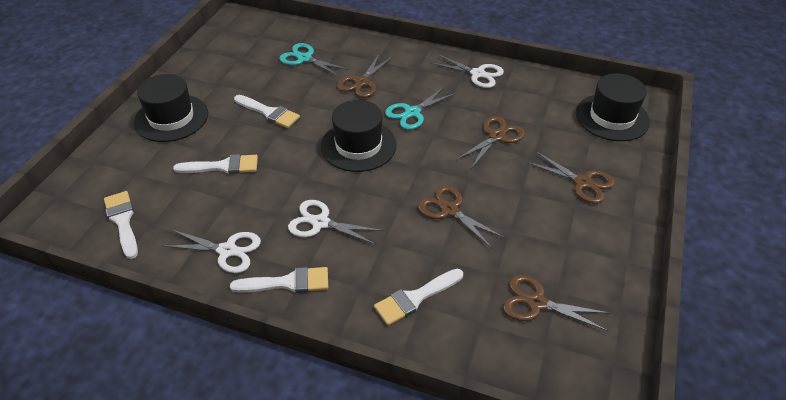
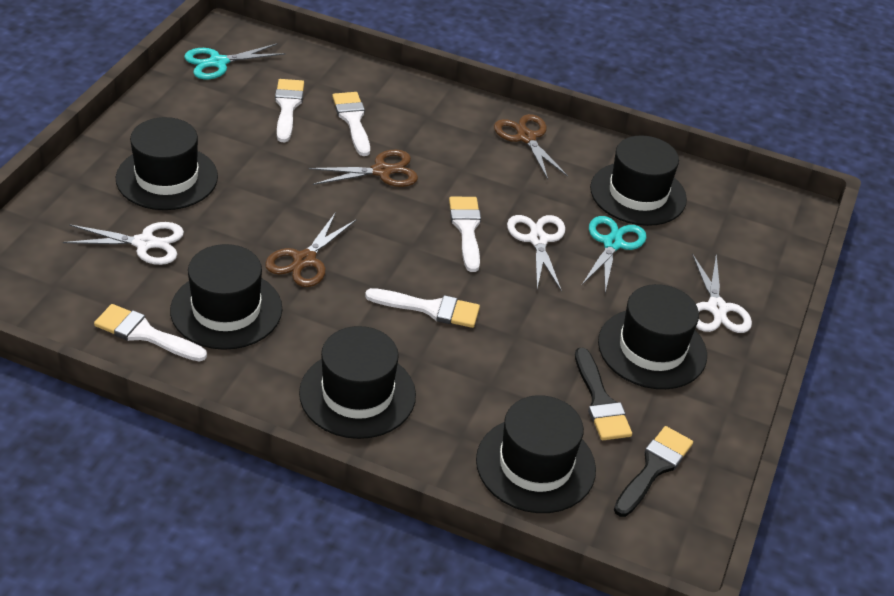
black brush: none = 0 -> [575,348,632,440] [614,426,693,517] = 2
black hat: [134,74,208,142] [321,100,397,172] [576,73,650,141] = 3 -> [116,117,218,210] [170,244,282,350] [299,326,416,439] [476,395,596,513] [590,136,687,226] [598,284,707,389] = 6
brown scissors: [337,54,393,98] [418,185,505,248] [456,116,525,169] [503,275,609,331] [526,151,615,204] = 5 -> [265,212,357,287] [308,150,418,187] [494,114,568,179] = 3

